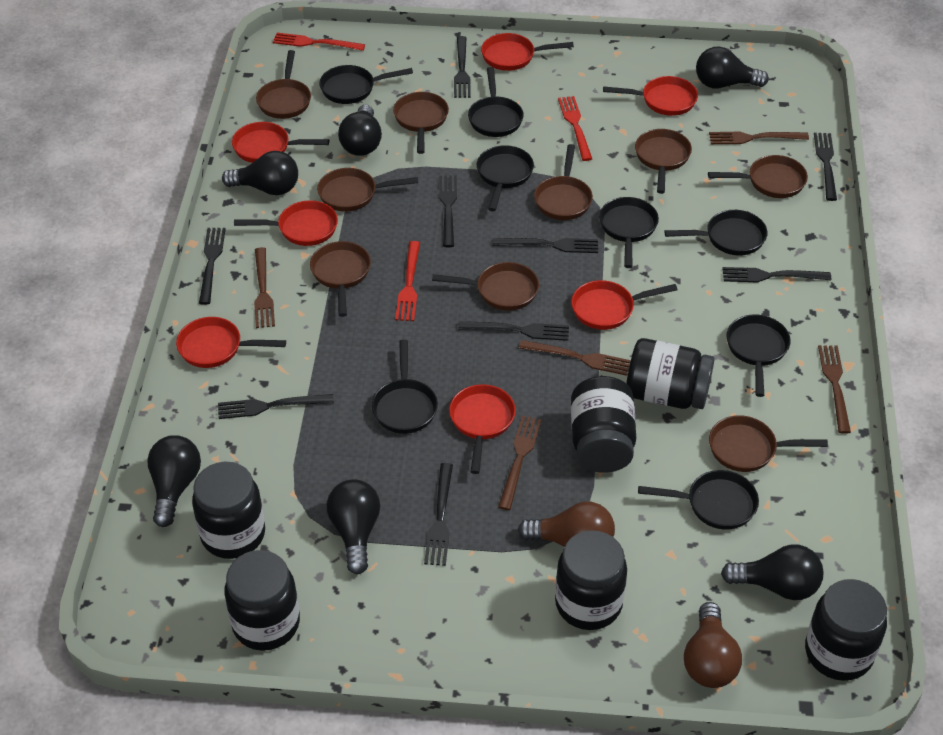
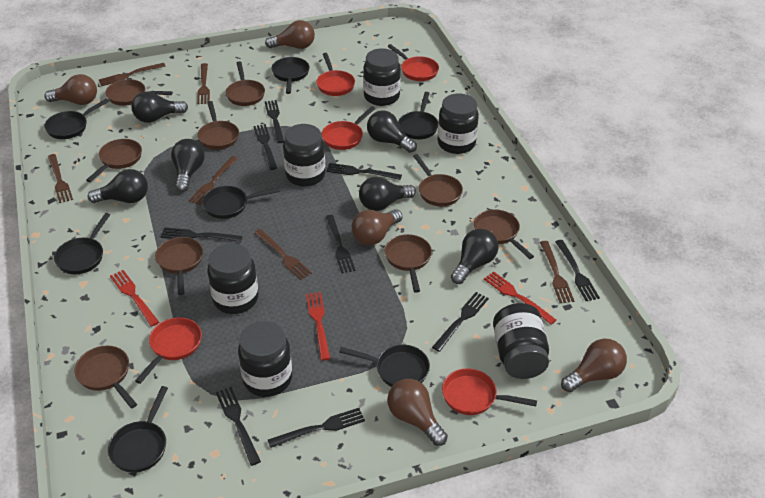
black pan: [319,65,413,104] [372,339,438,434] [468,67,524,137] [477,145,534,211] [599,197,659,268] [638,470,759,530] [664,210,767,255] [726,315,791,397] = 8 -> [44,98,109,139] [54,213,110,274] [108,386,168,473] [202,186,280,219] [272,57,310,94] [339,345,430,387] [398,92,438,139] = 7
brown fork: [254,247,275,328] [498,415,542,510] [519,340,631,376] [709,132,809,144] [818,345,851,434] = 5 -> [48,154,73,203] [98,63,166,86] [189,156,238,205] [197,63,210,104] [254,229,312,280] [540,241,574,303] = 6
brown light bulb: [518,501,615,547] [684,602,742,688] = 2 -> [44,74,97,105] [265,20,315,49] [351,209,403,245] [387,379,448,446] [561,339,627,392] = 5
red pan: [176,317,286,368] [232,122,329,163] [234,200,338,246] [449,384,516,474] [481,33,574,71] [571,280,678,330] [603,76,698,116] = 7 -> [135,317,202,384] [317,53,355,96] [322,106,376,150] [387,44,439,81] [442,368,537,415] = 5

